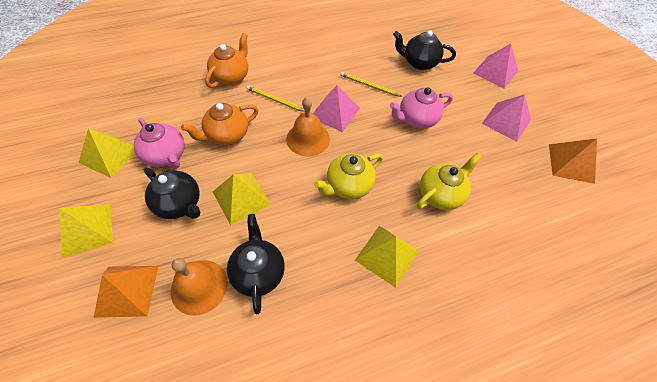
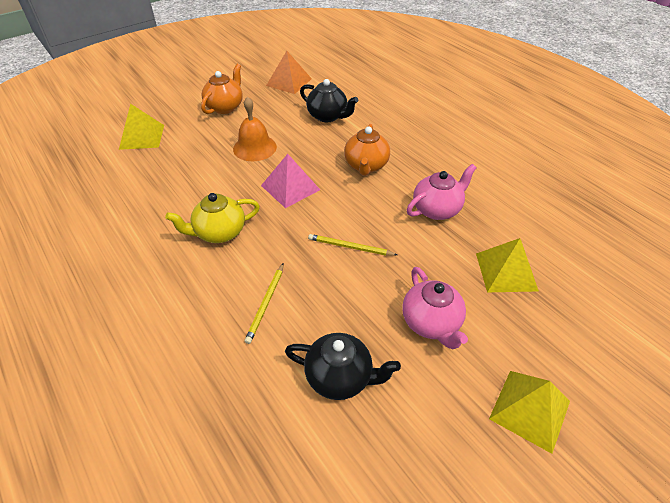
black teapot: [143,168,201,219] [227,214,285,314] [393,30,456,70] = 3 -> [285,333,401,400] [300,79,358,122] = 2
orange bell: [171,258,228,316] [286,97,330,157] = 2 -> [233,96,277,161] = 1
orange pyramid: [93,266,158,318] [549,138,597,184] = 2 -> [266,51,312,94] = 1
pink pyramid: [313,85,360,132] [474,44,518,88] [482,94,531,142] = 3 -> [261,154,320,208] = 1
yellow pyramid: [59,204,113,258] [79,128,135,178] [213,173,271,225] [355,226,419,288] = 4 -> [119,104,164,150] [476,238,539,292] [489,371,570,454] = 3
yellow teapot: [314,153,383,199] [417,153,482,210] = 2 -> [165,193,260,243] = 1

